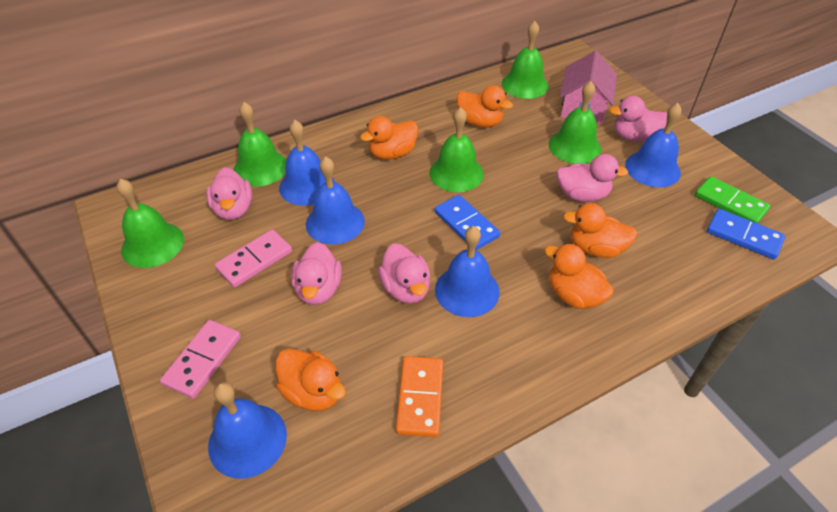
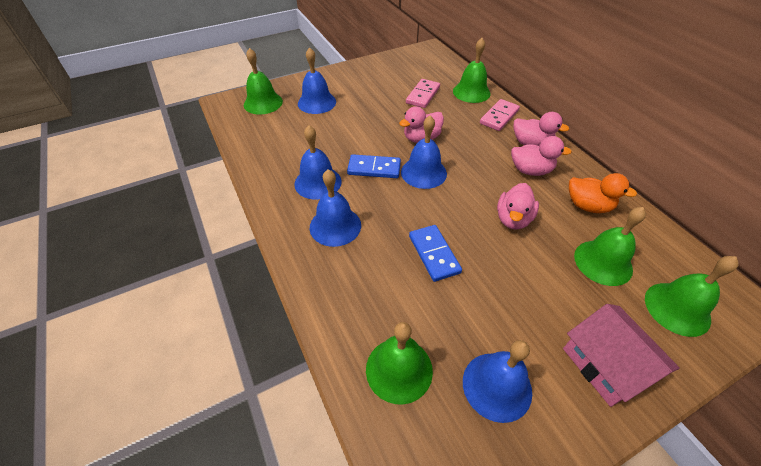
green domino: [695,176,770,224] = 1 -> none = 0
orange domino: [396,356,443,437] = 1 -> none = 0
orange duck: [276,349,346,411] [360,116,418,160] [456,85,513,128] [544,244,614,309] [563,203,637,258] = 5 -> [569,173,637,213] = 1
pink duck: [206,167,252,220] [291,242,342,305] [378,243,430,304] [556,154,628,202] [609,96,667,142] = 5 -> [399,106,444,143] [497,183,539,230] [511,136,572,176] [514,112,569,147] = 4

